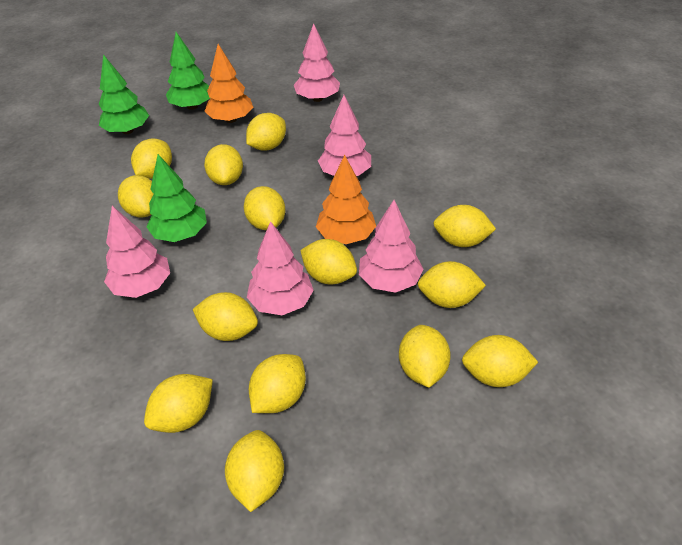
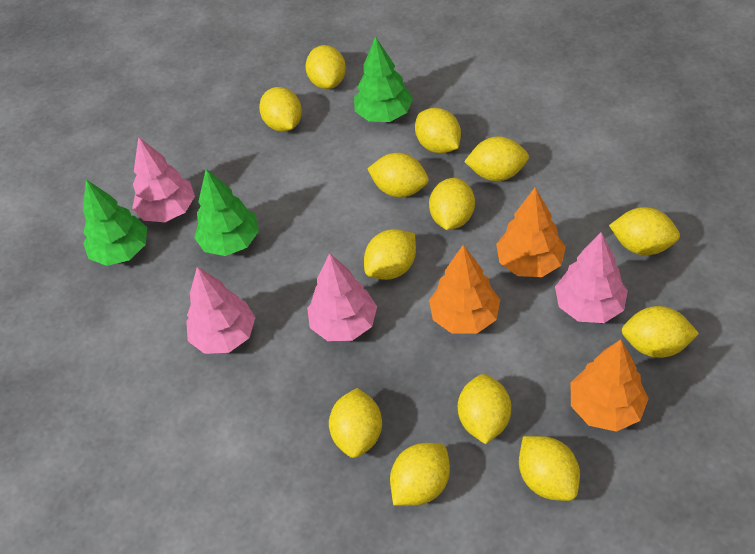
orange tree: [204,44,253,123] [316,155,376,244] = 2 -> [429,245,500,334] [496,188,566,277] [571,339,649,432] = 3
pink tree: [104,206,170,298] [247,221,314,315] [294,24,340,102] [318,95,371,176] [359,200,423,293] = 5 -> [132,137,195,222] [186,267,255,354] [307,253,377,341] [555,232,628,323] = 4
yellow lemon: [118,175,153,217] [131,138,172,179] [144,374,213,433] [193,292,258,341] [204,144,243,185] [225,430,284,512] [244,186,285,230] [246,113,286,150] [249,354,306,413] [300,239,357,284] [399,325,451,388] [418,261,486,308] [434,205,496,247] [462,335,538,387] = 14 -> [259,87,302,132] [305,45,346,89] [329,388,382,458] [364,229,416,280] [368,153,429,198] [390,443,450,506] [415,108,461,154] [429,178,475,230] [458,374,511,444] [464,136,529,181] [519,436,580,501] [609,207,680,255] [622,306,699,358] = 13

